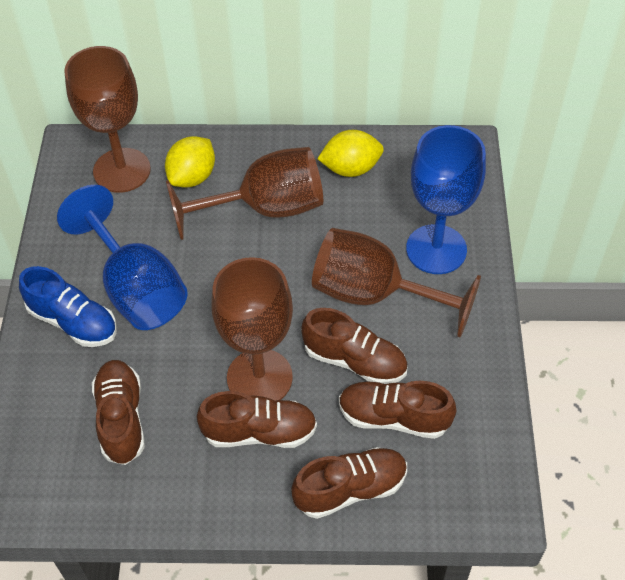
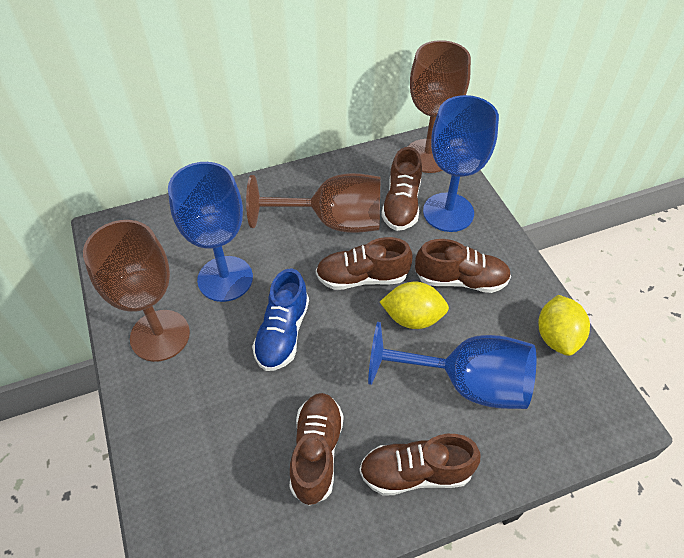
blue goblet: [57,185,188,330] [406,125,486,274] = 2 -> [168,162,253,302] [368,322,536,409] [423,95,499,232] = 3
brown goblet: [64,46,151,193] [166,147,323,240] [211,257,293,401] [312,228,481,337] = 4 -> [83,220,190,362] [246,173,380,233] [408,40,471,173] = 3

